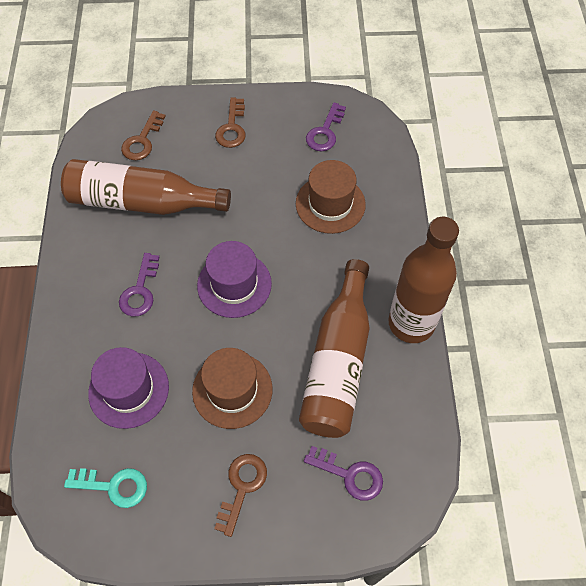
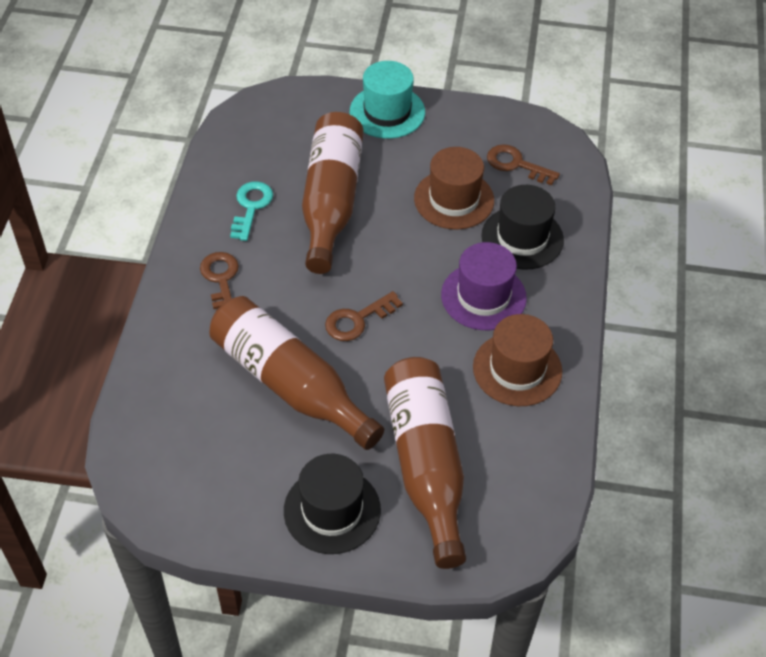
black hat: none = 0 -> [284,454,381,554] [481,185,564,270] = 2
purple hat: [88,347,169,429] [197,241,272,318] = 2 -> [441,242,527,330] = 1
purple key: [119,253,160,317] [304,446,383,501] [306,102,346,151] = 3 -> none = 0
turquoise hat: none = 0 -> [350,61,425,139] = 1

